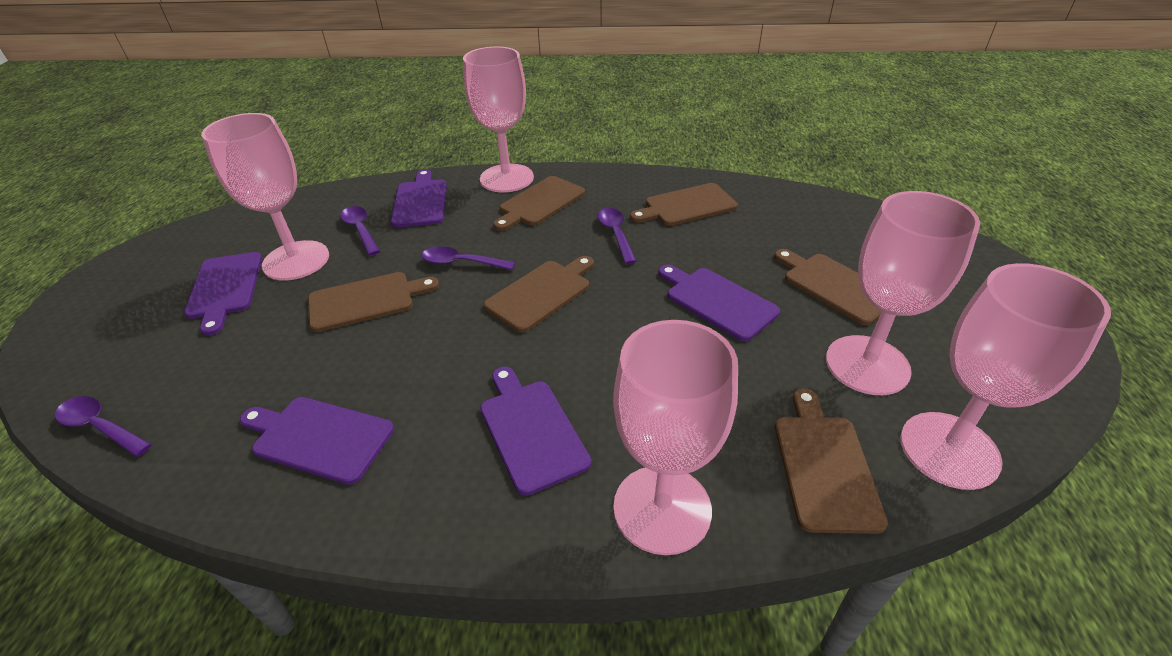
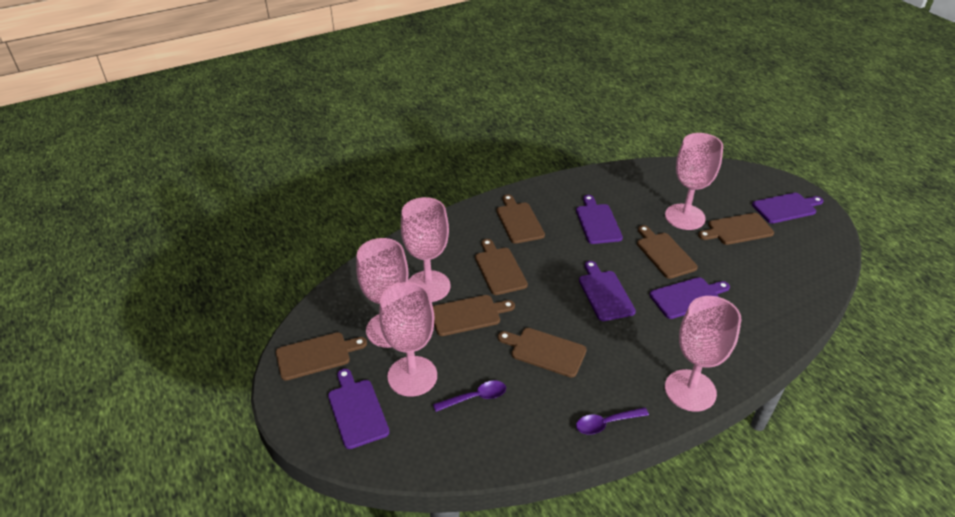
brown cutting board: [308,272,439,332] [484,256,594,332] [493,176,585,231] [630,183,738,226] [774,249,882,325] [775,389,888,534] = 6 -> [276,332,367,381] [433,295,515,336] [475,239,528,295] [497,194,545,244] [498,328,587,377] [637,225,698,279] [698,213,774,245] = 7
purple spoon: [55,396,152,457] [340,206,380,256] [422,246,515,270] [598,208,636,264] = 4 -> [433,381,506,412] [576,407,649,435] = 2

